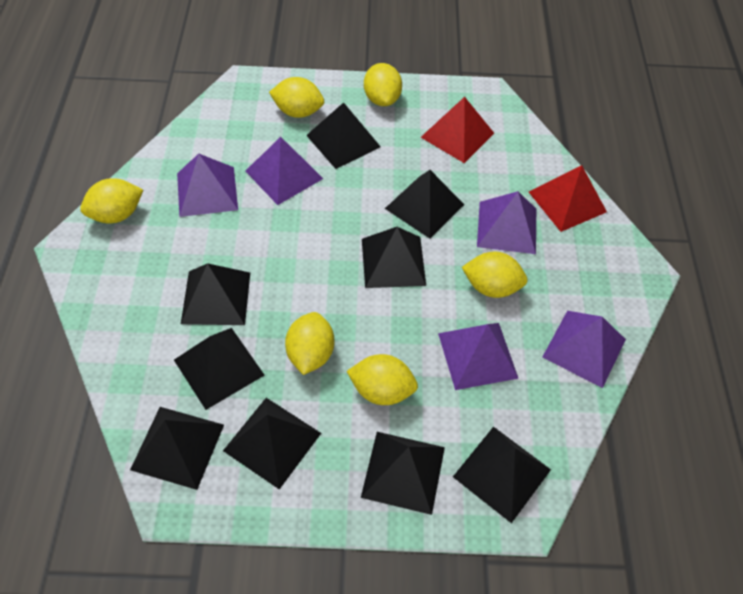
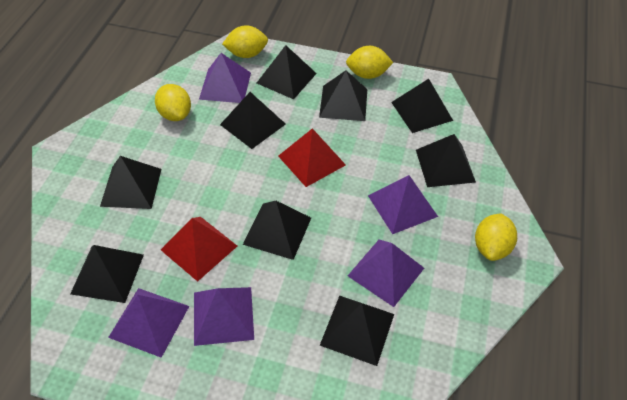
yellow lemon: [80,178,143,223] [269,77,324,118] [285,312,334,375] [347,354,418,405] [364,63,402,106] [462,252,528,298] = 6 -> [155,84,191,121] [222,25,268,58] [346,46,393,79] [475,214,517,261] = 4

